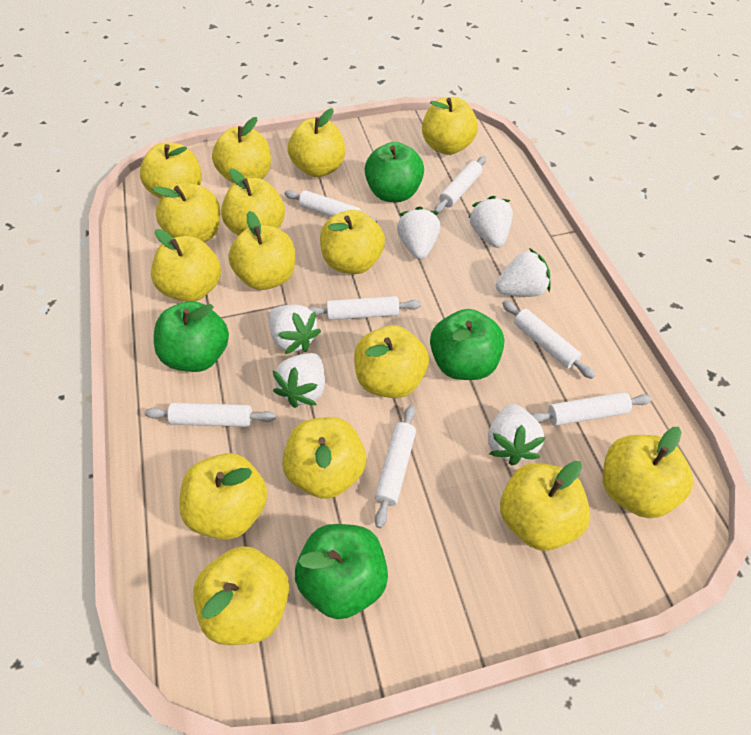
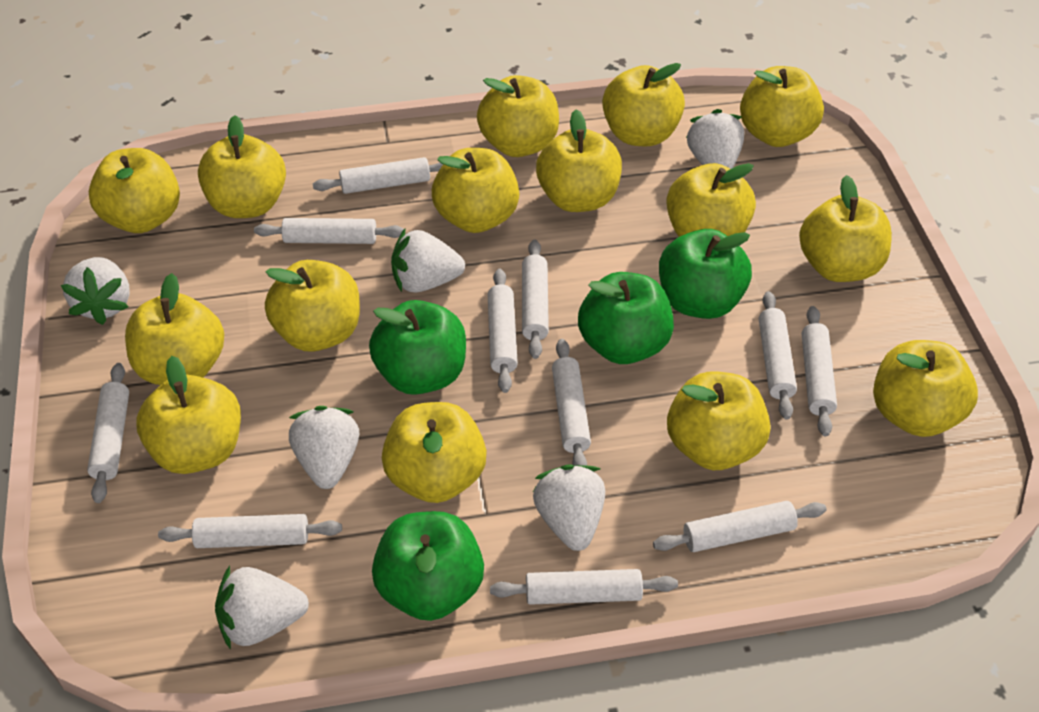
white rolling pin: [145,403,276,427] [284,190,377,223] [309,296,421,320] [375,405,416,528] [434,156,486,213] [502,301,595,379] [531,392,652,426] = 7 -> [87,363,129,503] [158,514,342,548] [254,218,404,244] [313,157,443,194] [488,269,518,393] [490,569,678,605] [522,239,549,359] [552,339,591,466] [653,501,827,552] [759,291,797,420] [802,306,837,436] = 11

